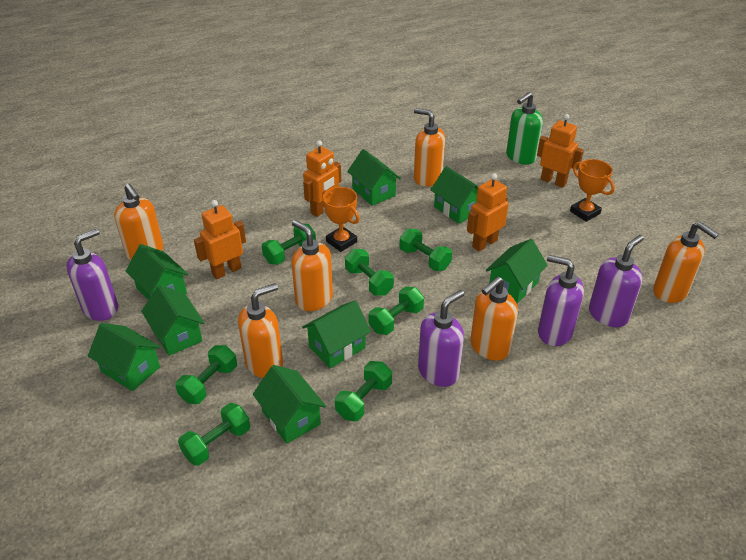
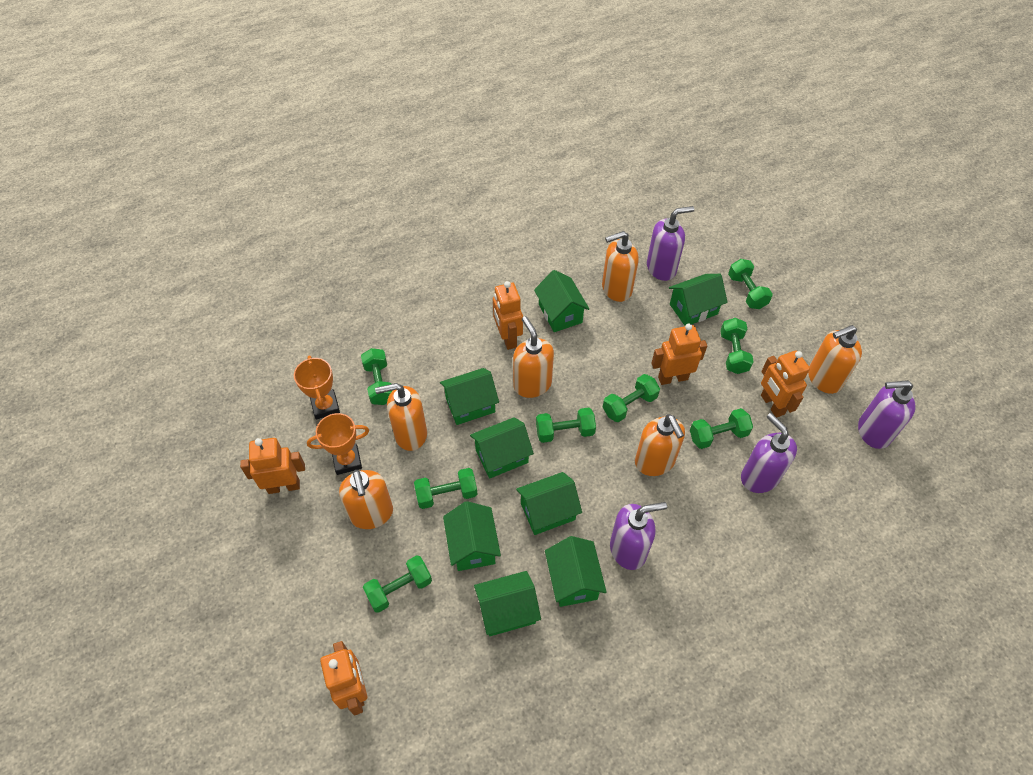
green dumbbell: [175,345,237,404] [178,403,250,466] [262,224,316,265] [335,361,392,421] [345,249,394,296] [369,286,424,335] [399,229,452,271] = 7 -> [361,348,392,405] [363,555,432,613] [414,468,477,509] [536,407,596,443] [603,374,660,422] [690,408,753,449] [720,318,754,374] [728,259,773,309] = 8
green soap dispenser: [506,92,543,165] = 1 -> none = 0
orange robot: [194,200,246,279] [303,140,341,217] [467,173,509,251] [537,114,584,188] = 4 -> [240,438,305,494] [320,641,367,716] [493,281,523,350] [651,323,707,385] [761,350,810,418] = 5

